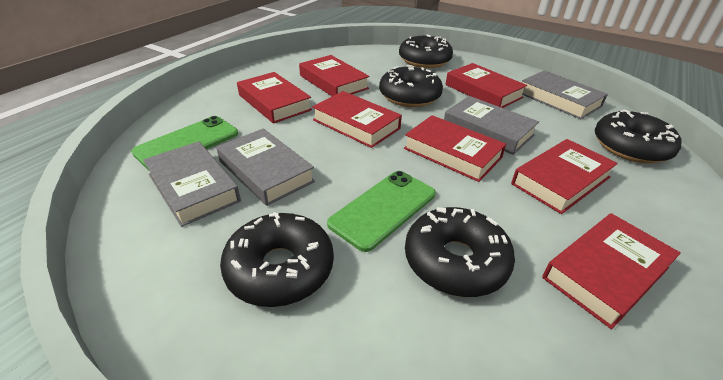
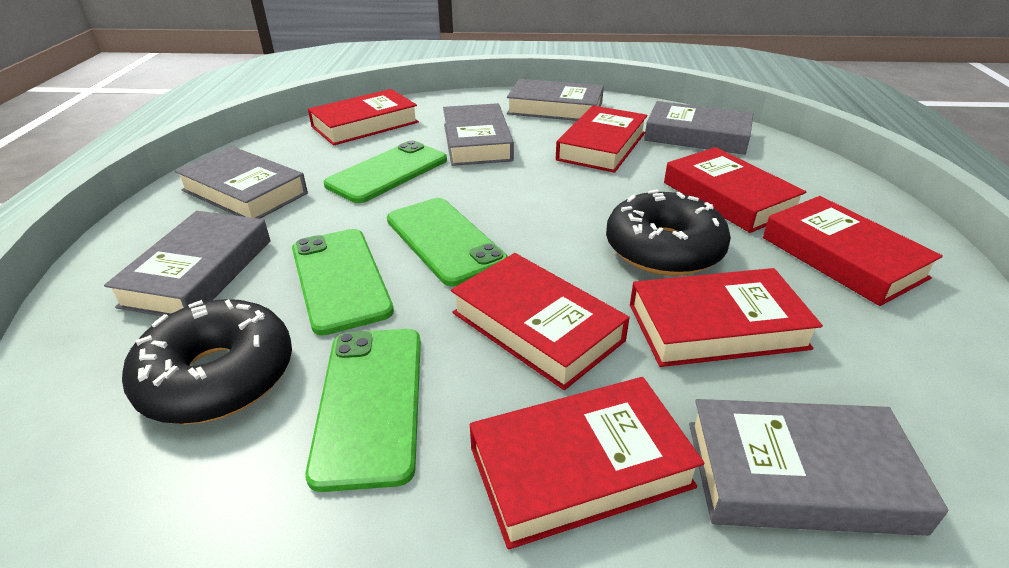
black donut: [220,212,334,307] [379,65,443,107] [399,34,453,68] [405,207,515,297] [595,110,681,164] = 5 -> [122,299,292,424] [606,189,731,276] = 2
green phone: [131,116,238,170] [327,171,436,252] = 2 -> [292,229,394,336] [305,329,421,492] [324,140,447,203] [387,198,508,287] = 4
grey book: [143,141,241,227] [216,128,315,206] [444,96,539,155] [522,70,608,119] = 4 -> [104,211,270,316] [175,146,308,219] [443,103,514,166] [507,79,604,121] [644,101,754,155] [689,399,948,536] = 6

